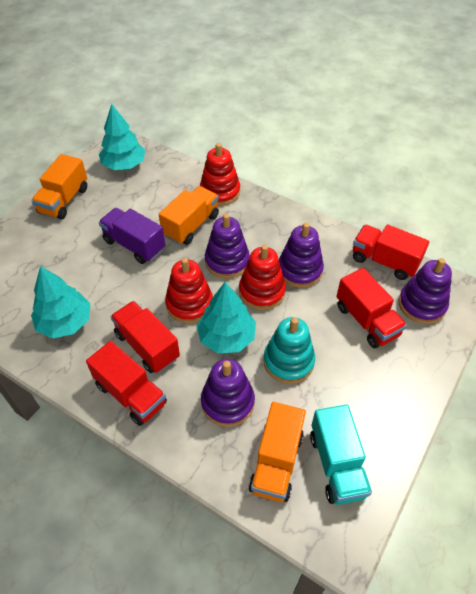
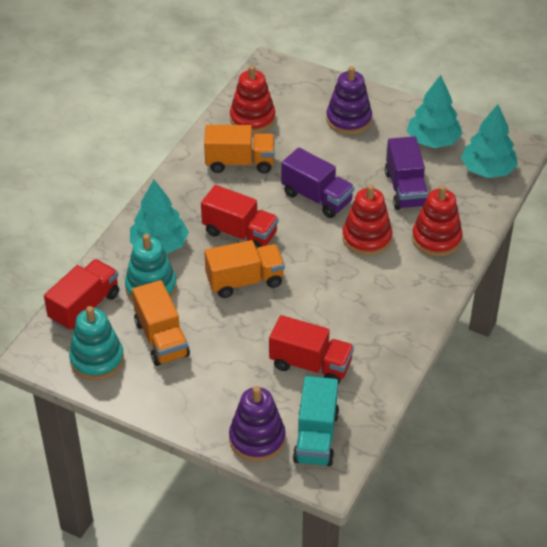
purple stacking toy: [201,359,255,427] [205,214,250,278] [279,223,324,288] [399,258,452,324] = 4 -> [229,386,286,462] [326,66,372,135] = 2
purple truck: [99,208,165,264] = 1 -> [281,148,354,218] [385,136,428,210] = 2
red truck: [86,341,167,426] [111,301,180,373] [336,268,407,348] [353,225,429,280] = 4 -> [44,259,119,331] [201,185,278,249] [269,315,354,384] = 3
turquoise stacking toy: [263,317,315,384] = 1 -> [69,306,124,380] [125,234,177,301] = 2

